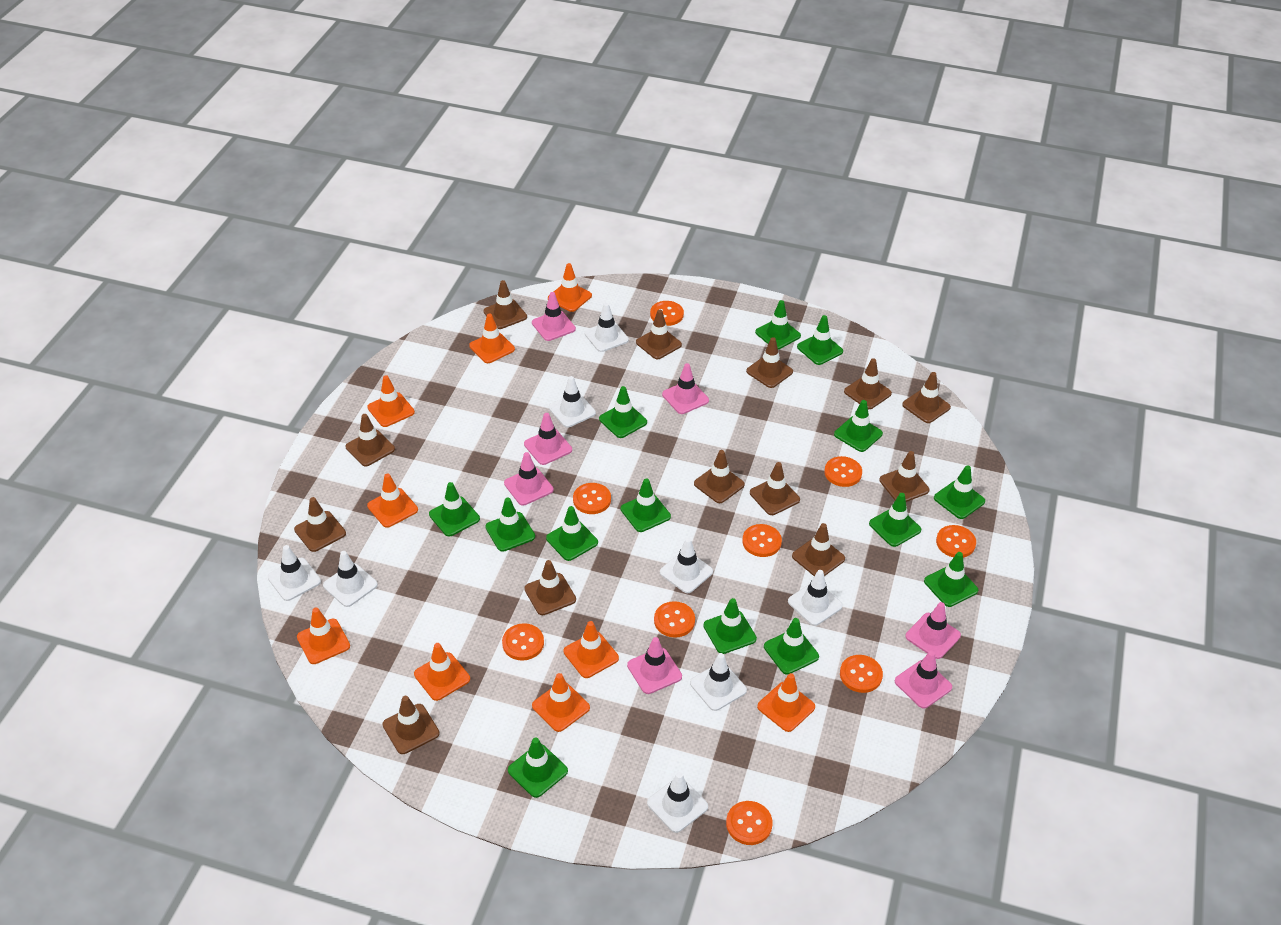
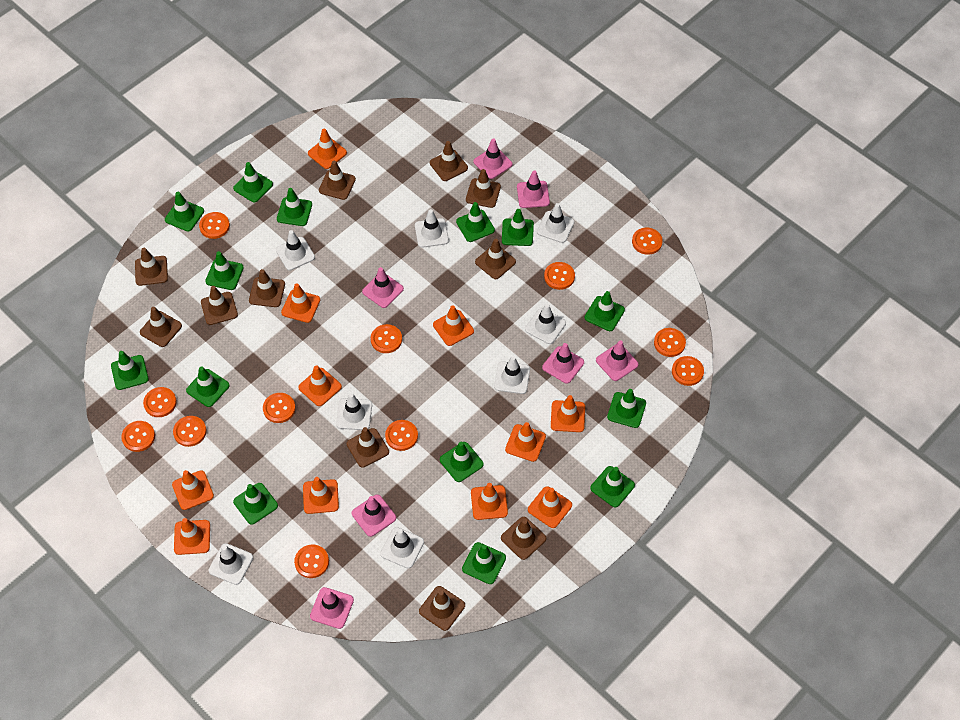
brown traffic cone: [294,497,346,552] [346,414,395,466] [383,696,439,754] [484,280,527,329] [524,560,576,615] [636,310,682,359] [694,450,745,503] [746,337,793,388] [750,462,800,515] [792,523,845,576] [844,358,892,409] [879,451,929,502] [902,372,951,423] = 13 -> [135,248,168,286] [140,307,182,347] [201,286,238,325] [249,269,285,307] [319,161,356,200] [347,427,389,468] [419,586,465,631] [430,141,468,181] [466,169,501,208] [475,239,516,279] [501,517,546,560] = 11
orange button: [502,623,544,661] [573,483,611,514] [650,301,684,326] [654,601,695,638] [726,801,773,845] [742,524,782,557] [824,456,862,487] [840,655,883,693] [936,525,976,558] = 9 -> [121,421,155,452] [143,387,177,417] [173,416,206,447] [199,212,230,239] [263,393,296,423] [294,545,329,578] [371,324,402,353] [385,420,418,451] [544,262,575,290] [632,228,663,255] [654,328,686,357] [672,356,704,386] = 12
orange traffic cone: [297,608,350,664] [367,375,415,427] [367,473,418,528] [414,643,470,701] [469,313,515,363] [532,673,590,732] [548,263,592,312] [564,621,619,678] [757,673,815,732] = 9 -> [172,470,214,510] [174,518,210,555] [281,283,320,323] [298,365,342,406] [303,477,339,514] [308,128,347,169] [433,305,474,346] [471,483,508,520] [505,422,546,462] [528,486,572,528] [551,395,585,432] = 11

